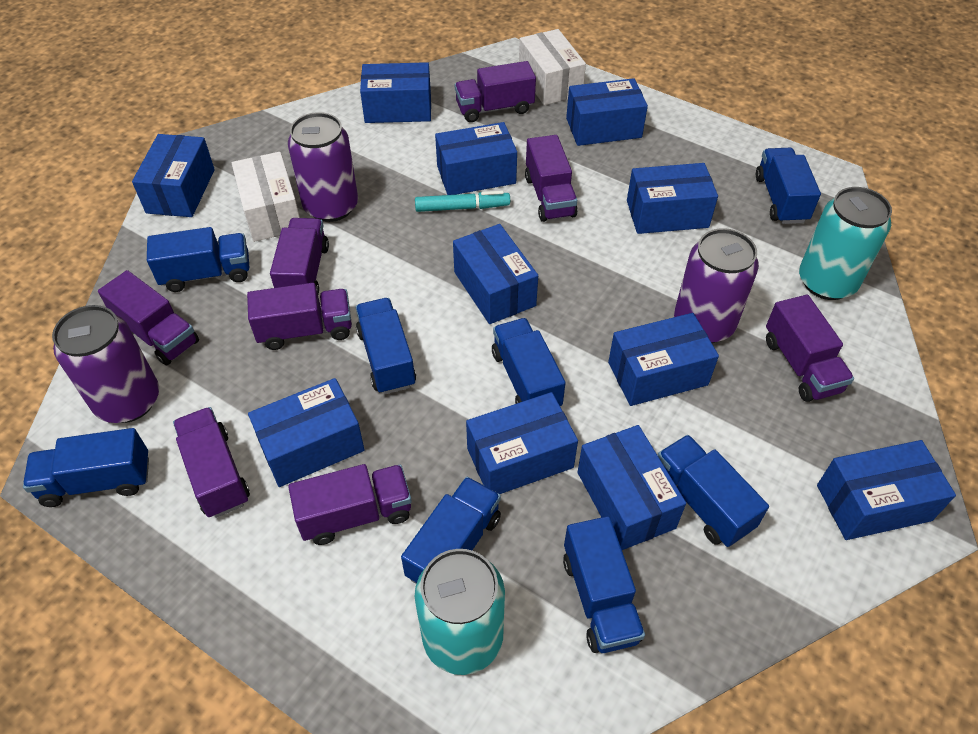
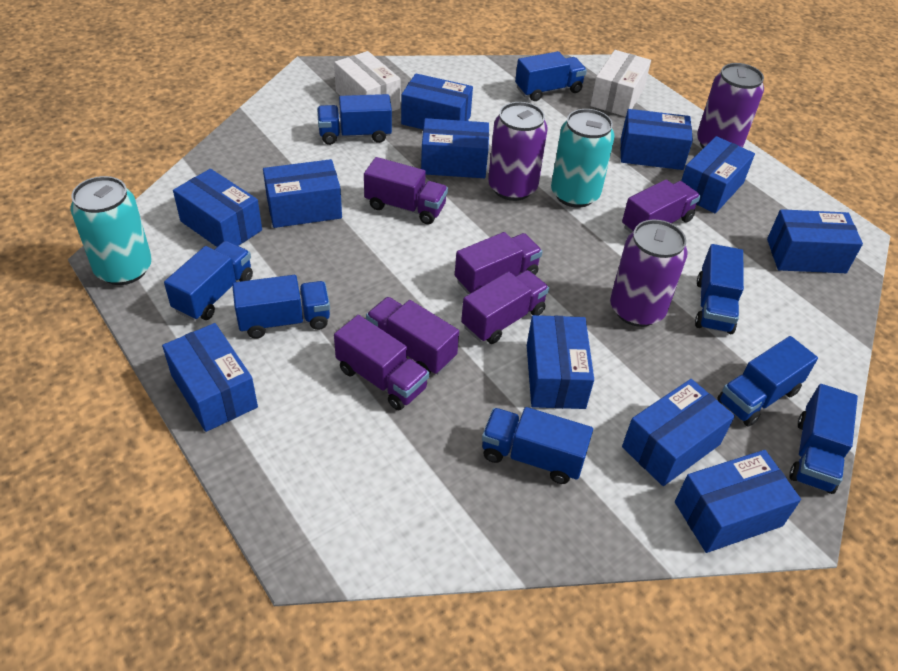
purple truck: [98,270,199,365] [173,407,250,518] [247,283,352,350] [270,218,329,294] [288,464,412,545] [455,61,536,122] [525,135,578,222] [766,295,854,402] = 8 -> [334,315,429,410] [364,157,448,224] [366,297,459,375] [455,232,542,295] [461,270,549,344] [622,180,700,233] = 6
turquoise marker: [415,191,510,212] = 1 -> none = 0

